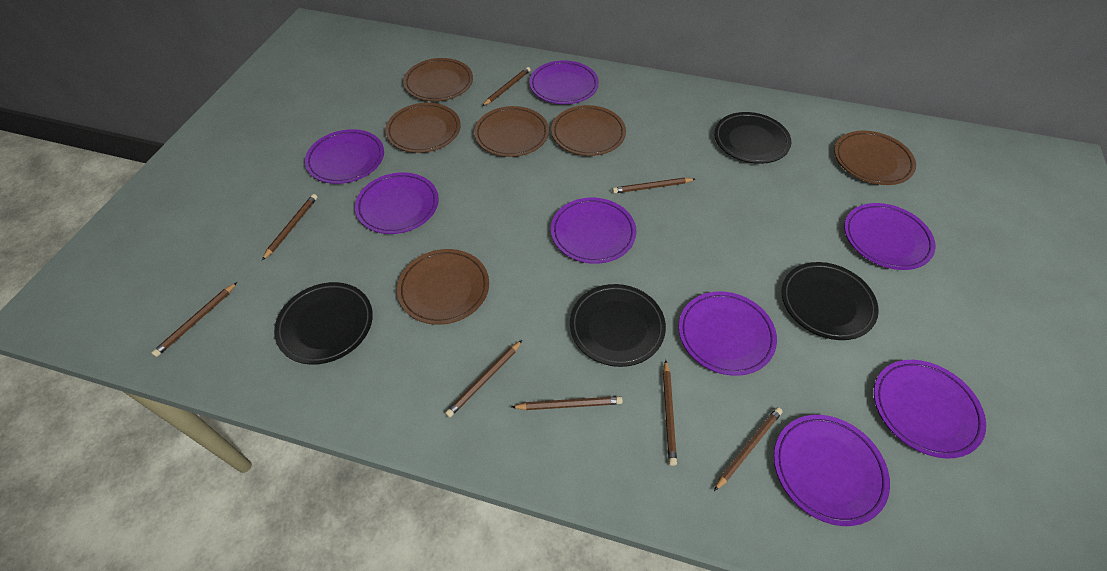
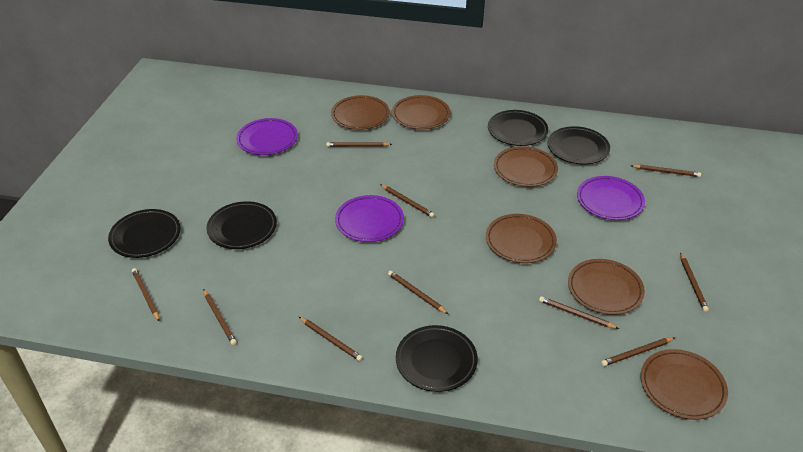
black plate: [274,282,373,365] [570,284,666,367] [714,112,791,164] [781,262,879,340] = 4 -> [108,209,181,258] [207,201,277,249] [396,325,478,392] [488,110,548,146] [548,126,610,165] = 5
brown pencil: [152,282,237,357] [262,194,318,260] [445,340,522,417] [482,67,531,106] [512,396,623,410] [612,178,695,193] [663,360,677,466] [714,407,783,491] = 8 -> [132,268,160,322] [203,289,237,345] [299,317,363,361] [326,142,392,147] [380,184,435,218] [388,271,448,314] [539,296,619,329] [601,337,675,366] [631,165,701,177] [680,252,709,312] = 10
purple plate: [305,129,384,184] [355,172,439,234] [529,60,599,104] [551,198,636,264] [679,291,777,376] [774,415,890,526] [844,203,936,270] [874,360,986,459] = 8 -> [236,118,298,155] [335,195,404,242] [577,176,645,220] = 3

